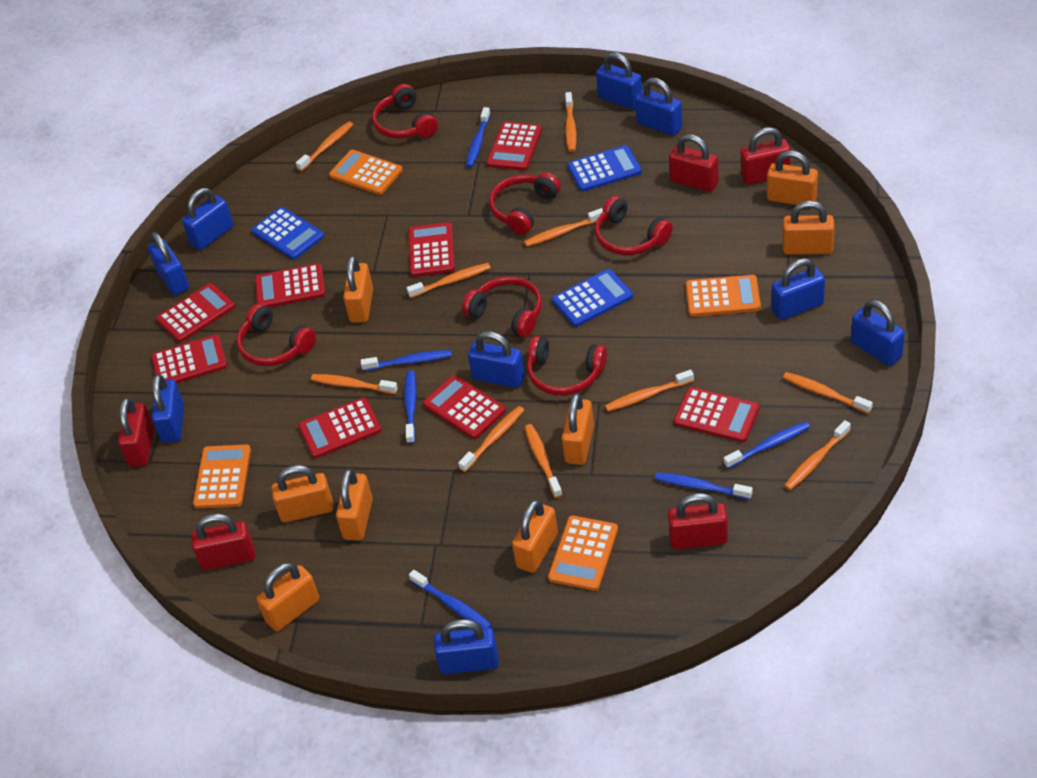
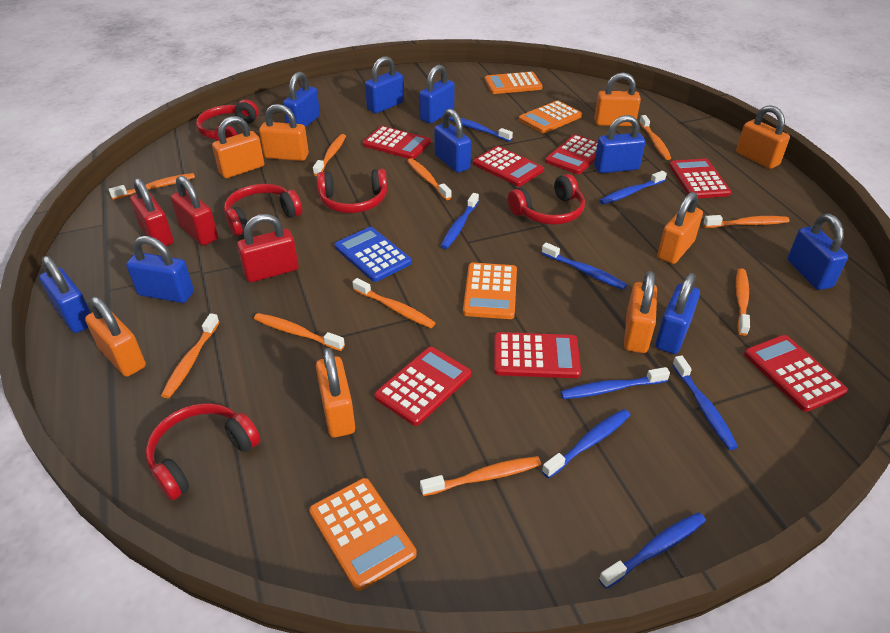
blue calculator: [251,207,324,260] [552,269,633,327] [567,145,642,192] = 3 -> [335,227,412,282] = 1
blue toothbrush: [361,350,452,371] [404,370,417,444] [409,570,492,628] [466,107,491,168] [655,472,753,500] [724,421,810,469] = 6 -> [441,193,479,249] [449,117,513,142] [542,242,627,290] [542,409,631,478] [561,367,670,399] [599,171,667,205] [599,512,706,589] [672,355,738,450] = 8
red calculator: [151,334,227,384] [156,283,235,342] [255,263,325,307] [299,398,381,458] [408,222,455,277] [423,375,506,439] [487,122,542,170] [674,387,759,442] = 8 -> [363,126,431,159] [374,347,471,426] [473,146,544,186] [494,332,581,378] [545,134,598,174] [669,159,731,198] [744,335,848,412] = 7
red headphones: [237,304,316,366] [372,84,438,139] [462,276,542,338] [489,172,561,235] [527,336,607,396] [595,196,673,255] = 6 -> [146,403,260,501] [196,100,259,141] [224,184,302,236] [317,169,387,213] [508,174,585,225] = 5
red padlock: [118,397,155,467] [191,513,255,570] [668,493,728,550] [669,134,719,192] [741,127,791,185] = 5 -> [130,178,174,246] [171,176,218,246] [237,214,299,282] = 3

